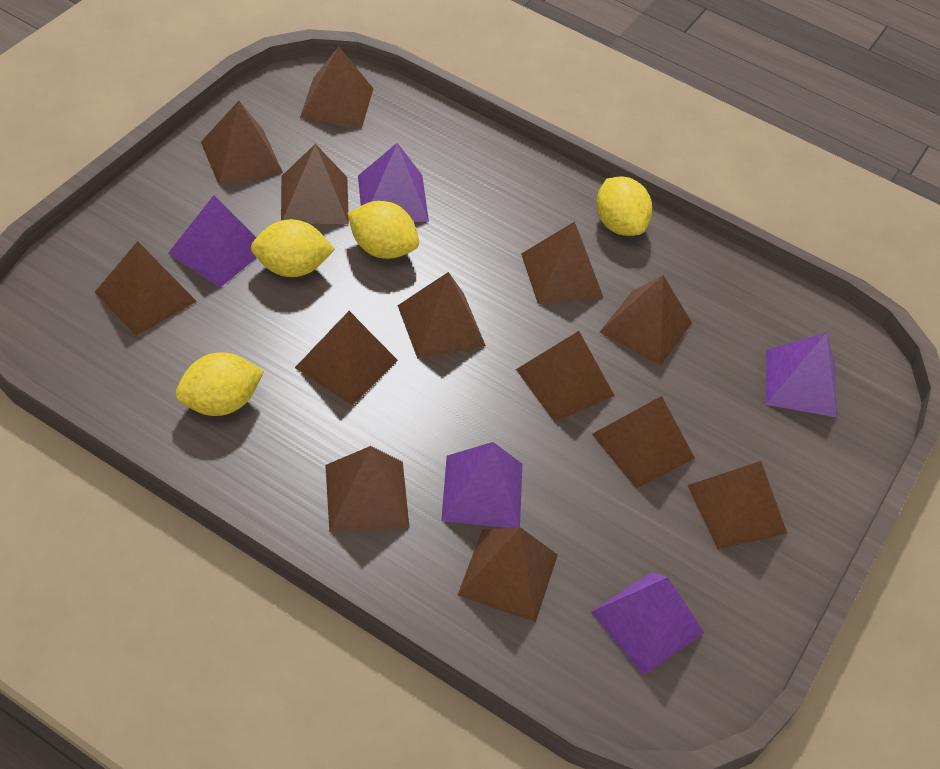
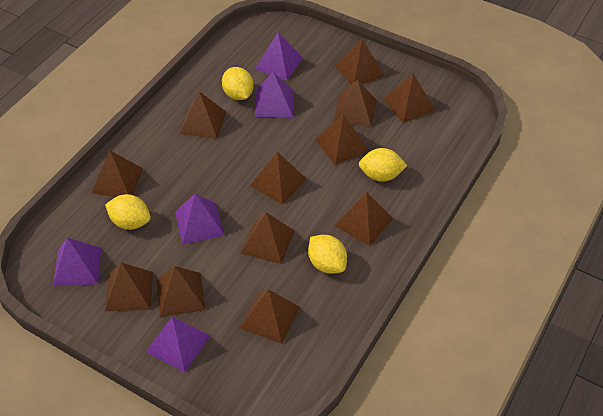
brown pyramid: [94,241,197,336] [201,101,283,186] [281,144,349,224] [295,311,398,406] [300,47,374,129] [325,446,410,532] [397,272,486,359] [457,527,558,622] [516,331,615,422] [521,222,603,304] [592,396,695,489] [600,275,692,366] [687,461,787,550] = 13 -> [92,150,143,197] [105,263,153,311] [156,266,206,317] [180,92,226,139] [240,212,295,264] [240,289,300,344] [250,152,307,205] [315,114,369,165] [333,80,377,127] [335,39,385,85] [335,192,393,246] [383,73,435,123] = 12

